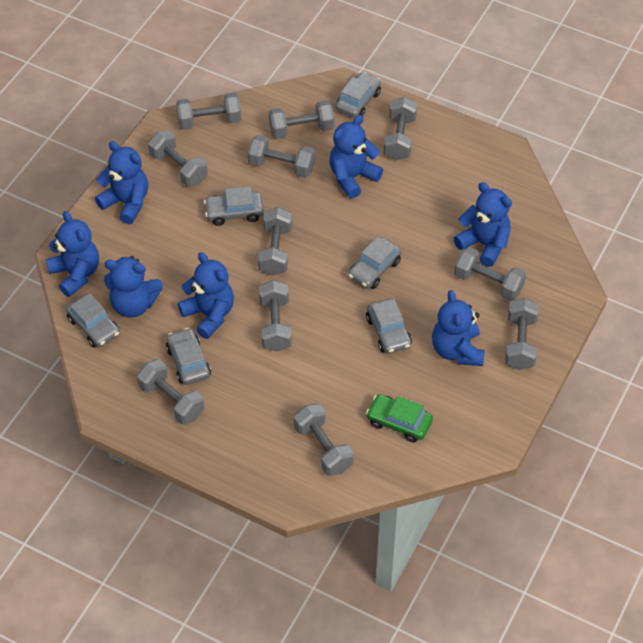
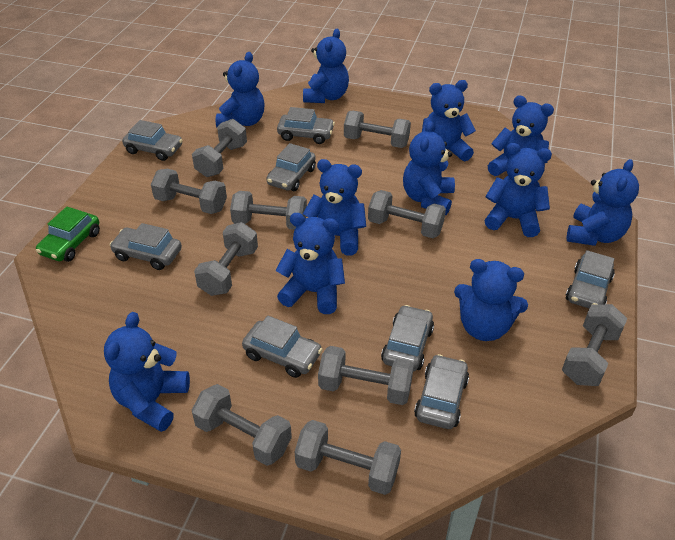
blue teddy bear: [46,211,99,297] [95,141,148,224] [104,256,163,317] [178,252,234,339] [329,115,383,199] [432,290,485,366] [453,182,512,267] = 7 -> [104,312,190,432] [215,52,264,127] [276,213,345,314] [303,29,349,103] [303,159,366,255] [403,121,455,215] [422,80,476,161] [454,259,528,341] [484,143,552,237] [488,95,554,176] [567,159,639,246] = 11
grey car: [66,294,120,347] [166,328,211,385] [204,186,264,226] [335,72,381,118] [348,237,402,289] [366,299,412,354] = 6 -> [110,223,182,270] [122,120,183,161] [242,316,323,378] [266,143,316,191] [277,107,335,144] [381,305,434,371] [414,354,469,429] [566,250,615,309] = 8
grey dumbbell: [137,359,205,425] [148,130,208,187] [176,92,242,130] [248,135,315,178] [258,207,292,276] [259,280,292,352] [269,100,334,139] [294,404,354,476] [384,97,417,161] [454,247,526,301] [505,298,539,370] = 11 -> [151,169,227,214] [192,119,247,177] [192,384,292,466] [194,222,258,296] [230,191,307,230] [295,420,401,495] [318,346,414,405] [344,111,411,148] [368,190,446,238] [562,304,627,386] = 10

